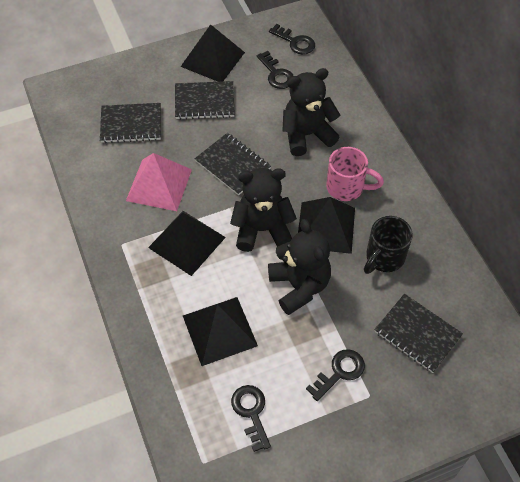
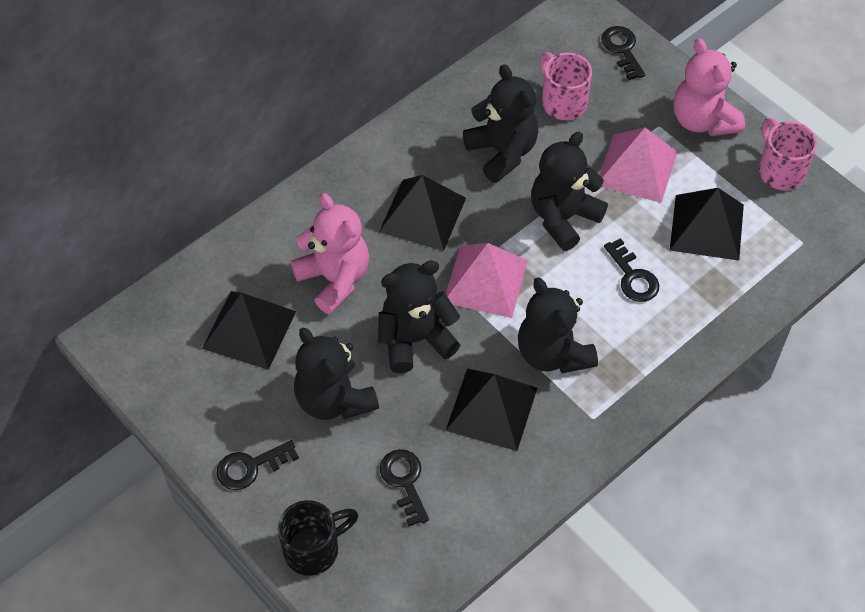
black notebook: [100,103,161,143] [175,81,235,120] [195,133,271,196] [374,294,463,373] = 4 -> none = 0
black teddy bear: [230,168,297,252] [268,219,331,315] [282,68,340,156] = 3 -> [294,328,379,420] [378,260,460,373] [463,64,538,183] [518,277,598,373] [531,132,608,251] = 5
pink mug: [326,147,384,201] = 1 -> [540,52,592,120] [758,118,817,190] = 2
pink pyramid: [126,153,192,211] = 1 -> [446,243,528,318] [600,127,677,203] = 2
pink teddy bear: none = 0 -> [291,193,369,314] [673,38,745,136] = 2

